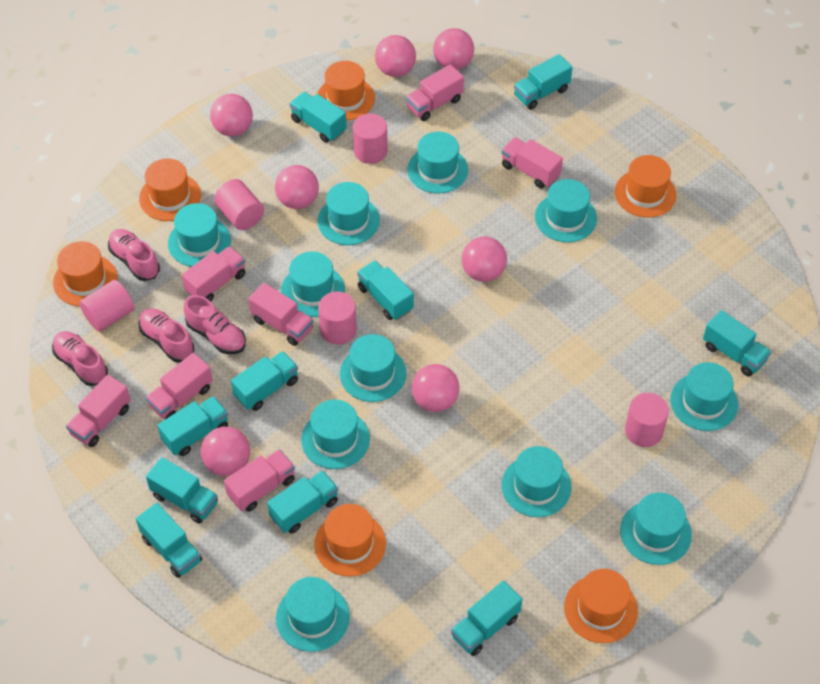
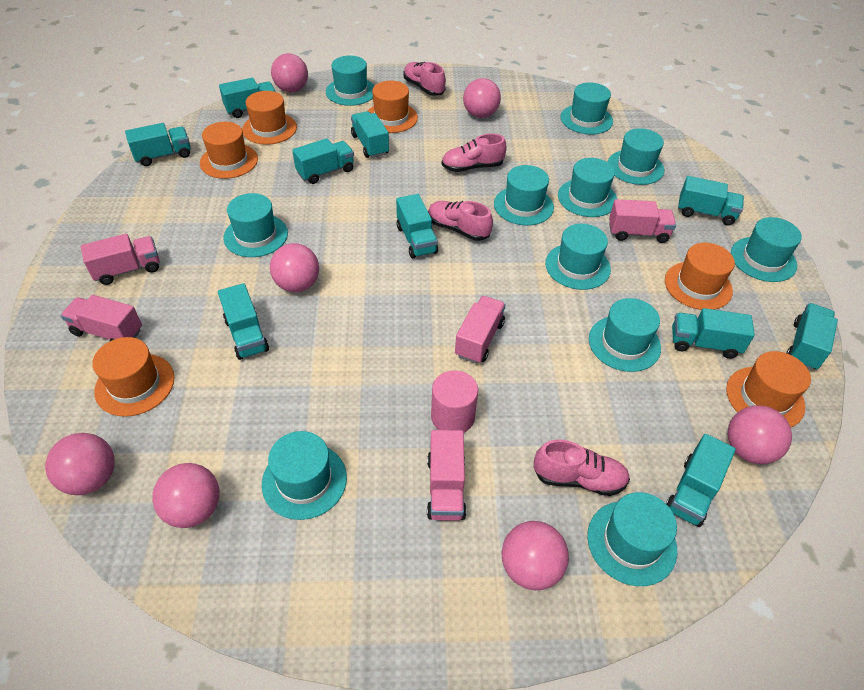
pink cylinder: [79,280,134,332] [214,179,264,230] [318,292,357,345] [353,113,388,164] [625,393,669,447] = 5 -> [431,370,478,433] = 1
pink truck: [66,375,130,447] [146,353,213,419] [182,246,246,302] [224,449,295,512] [248,283,313,346] [406,64,464,121] [501,137,563,189] = 7 -> [60,295,142,341] [81,234,160,285] [427,430,467,521] [455,296,506,364] [609,199,676,243] = 5

